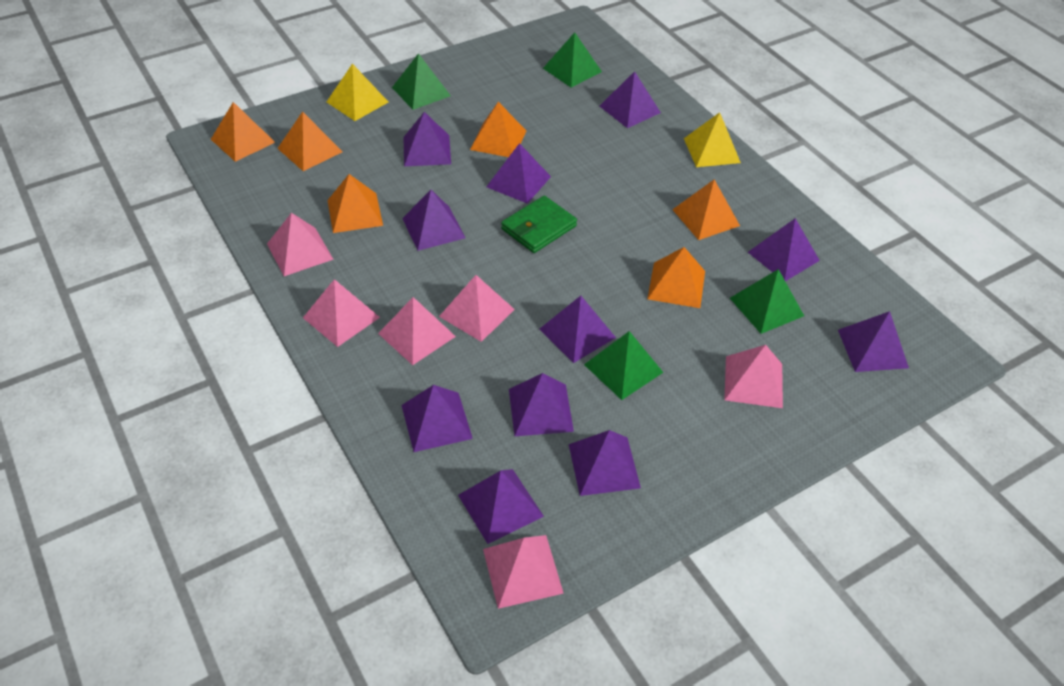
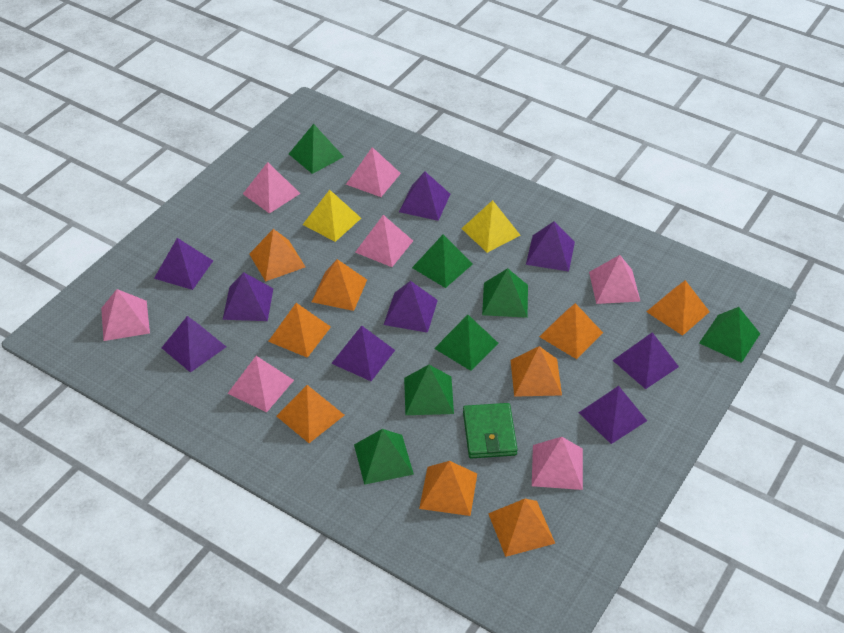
green pyramid: [392,53,451,110] [543,32,602,88] [584,331,664,400] [730,269,804,334] = 4 -> [289,124,344,174] [354,429,414,485] [404,365,454,415] [412,234,473,288] [434,315,499,371] [482,268,528,318] [699,307,760,363] = 7
orange pyramid: [211,102,275,162] [277,111,342,171] [328,174,383,233] [470,102,526,157] [647,247,705,308] [672,179,740,240] = 6 -> [249,229,305,282] [268,303,331,358] [276,385,344,443] [312,259,367,311] [419,461,477,516] [488,499,555,557] [511,346,562,397] [539,303,603,359] [646,280,710,336] = 9
pink pyramid: [267,213,334,276] [303,279,380,347] [378,297,456,365] [439,275,515,342] [483,535,564,609] [724,345,783,408] = 6 -> [101,289,150,341] [228,356,294,413] [243,162,301,214] [346,147,401,197] [355,215,413,267] [532,437,583,490] [589,255,641,304] = 7
purple pyramid: [401,385,473,452] [402,190,466,251] [404,112,451,166] [458,469,544,544] [486,143,551,204] [509,373,574,436] [539,296,616,363] [569,430,641,496] [600,71,661,128] [748,218,820,281] [838,311,909,372] = 11 -> [154,238,213,290] [162,316,226,373] [223,272,273,321] [331,326,395,381] [384,281,438,333] [399,172,450,221] [526,222,575,272] [578,386,647,444] [612,332,679,389] = 9

